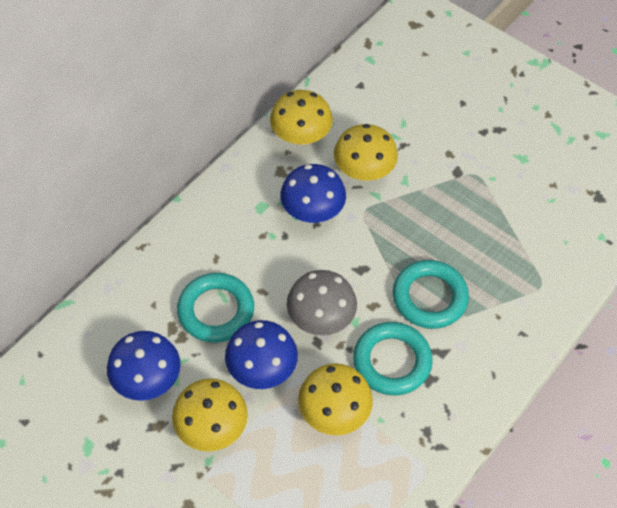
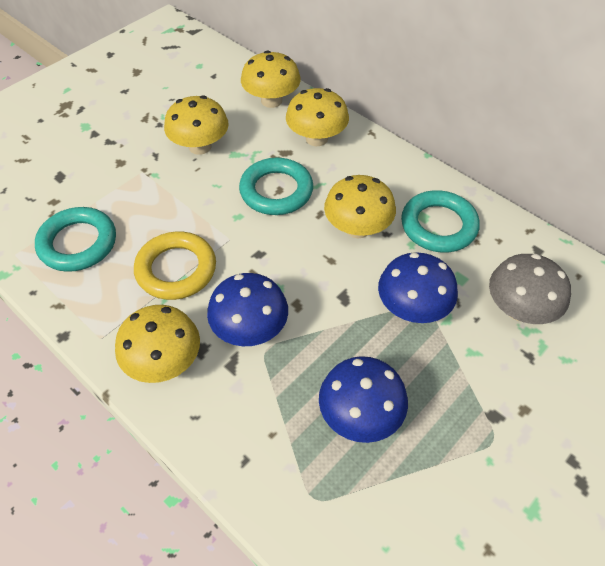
yellow mushroom: [172,378,248,452] [270,90,333,145] [298,363,373,435] [334,124,398,181] = 4 -> [115,305,200,383] [164,95,229,155] [241,50,301,108] [286,88,349,146] [324,175,396,238] = 5
yellow ring: none = 0 -> [134,231,216,300] = 1

